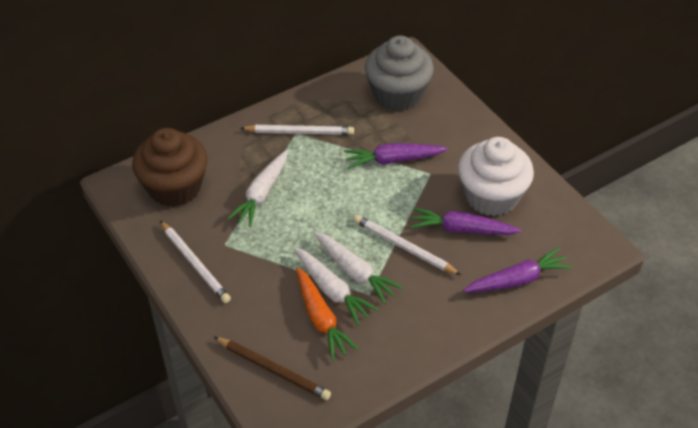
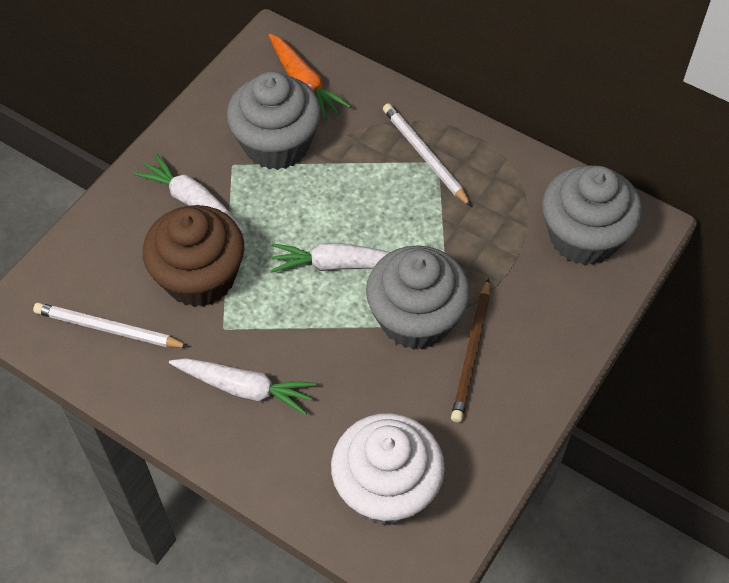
grey cupcake: [365,36,434,111] = 1 -> [227,72,321,170] [366,246,470,350] [542,165,642,265] = 3
purple carrot: [344,143,448,169] [410,207,521,235] [463,247,572,292] = 3 -> none = 0
white pencil: [160,221,231,303] [240,125,354,135] [354,215,461,275] = 3 -> [33,302,189,348] [383,103,472,207] = 2

